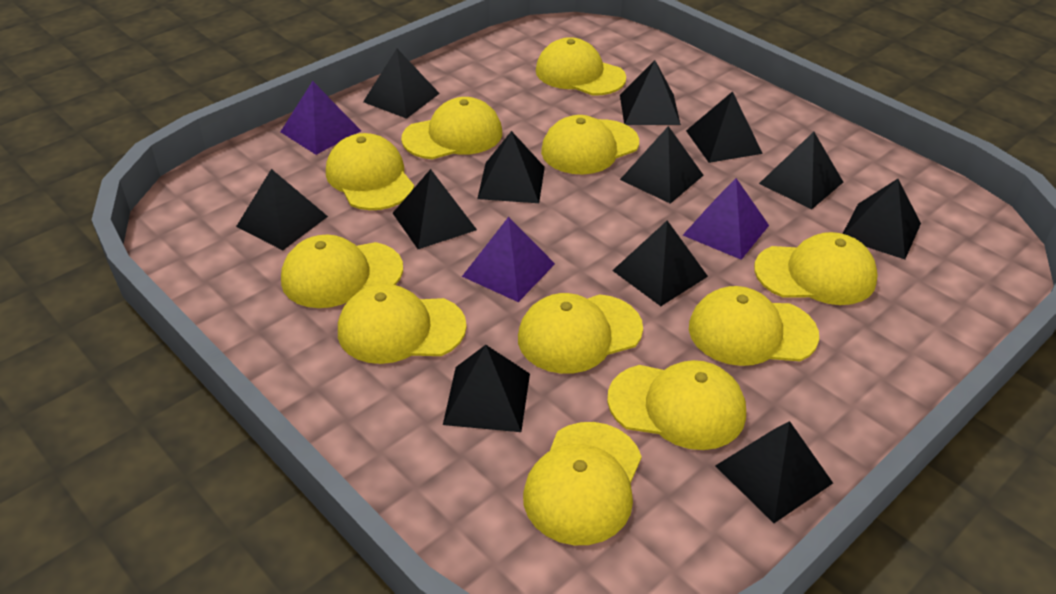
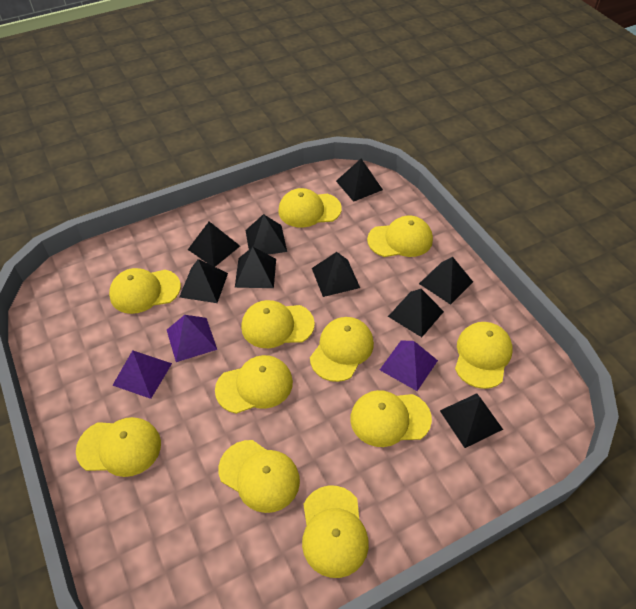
black pyramid: [236,169,328,250] [363,49,440,119] [393,169,477,249] [443,345,530,432] [477,131,545,203] [612,220,708,306] [620,60,681,125] [620,126,704,204] [686,91,763,163] [715,421,833,523] [759,132,843,209] [843,179,921,259] = 12 -> [180,259,228,303] [188,221,240,267] [235,247,276,288] [245,214,287,254] [312,252,360,297] [336,159,383,202] [388,289,444,337] [419,257,473,305] [440,393,503,448] = 9

